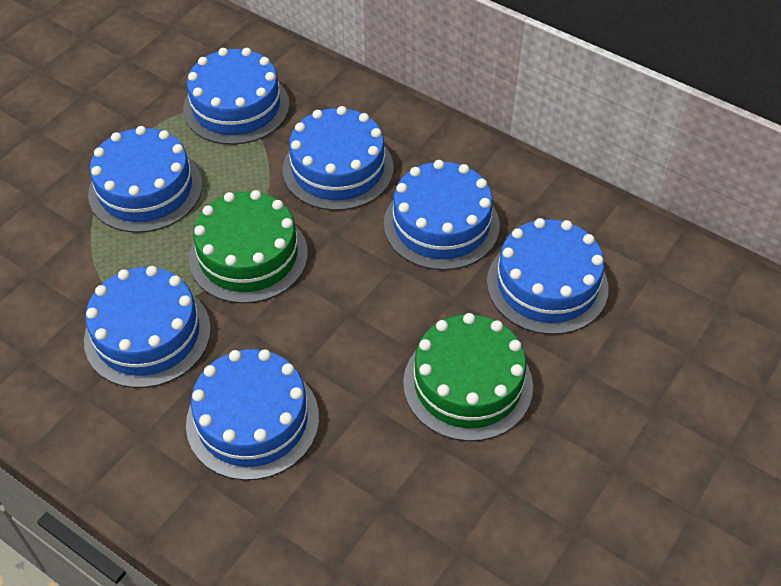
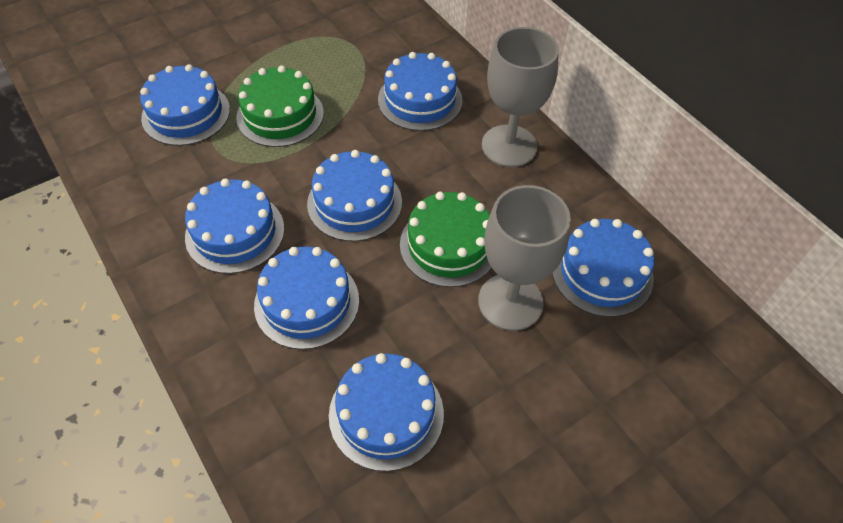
grey goblet: none = 0 -> [478,185,571,331] [482,27,559,167] = 2

